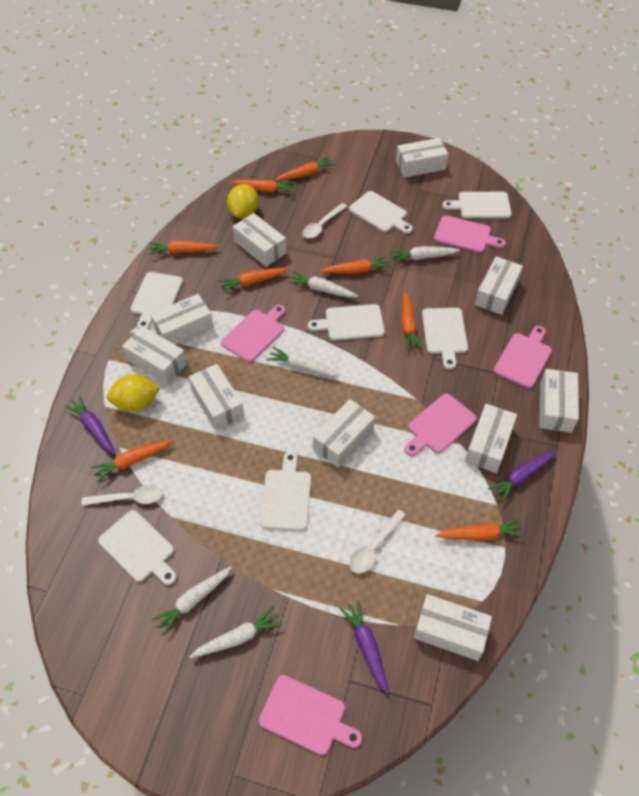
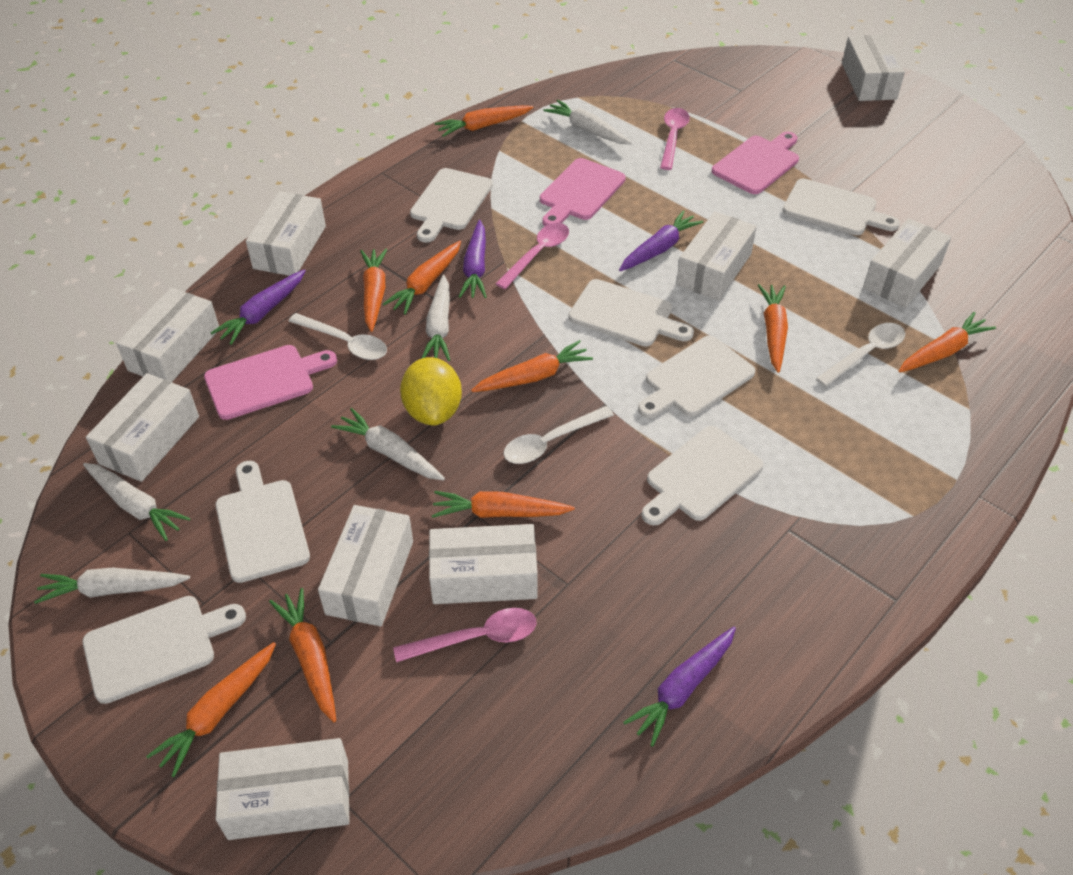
orange carrot: [90,440,173,483] [149,240,219,255] [219,268,289,293] [230,180,295,193] [275,156,336,181] [320,256,391,274] [401,292,423,350] [435,518,525,541] = 8 -> [146,642,276,777] [269,588,336,722] [360,249,387,332] [383,241,461,315] [432,491,575,518] [435,105,534,137] [471,340,593,392] [758,284,788,373] [899,312,996,372] = 9
pink cutting board: [221,305,285,362] [259,675,362,755] [405,393,477,456] [434,215,506,253] [494,326,552,388] = 5 -> [204,345,337,420] [540,158,626,226] [712,132,799,194] = 3
pink spoon: none = 0 -> [393,608,536,662] [496,223,569,289] [660,108,690,170] = 3
purple carrot: [64,396,116,454] [339,600,389,694] [488,450,555,503] = 3 -> [211,269,306,345] [459,220,487,298] [619,210,703,271] [623,627,736,747] = 4
white box: [122,326,187,385] [150,294,214,345] [189,364,244,430] [233,213,287,267] [313,399,375,467] [396,138,448,178] [414,594,492,661] [465,404,517,473] [475,256,523,315] [539,369,579,433] = 10 -> [86,373,199,482] [116,288,219,382] [216,738,350,840] [246,191,326,276] [318,505,413,627] [429,524,538,604] [676,211,757,301] [842,35,905,101] [863,218,951,308] = 9
yellow lemon: [107,374,161,411] [227,184,259,219] = 2 -> [400,357,462,426] = 1

